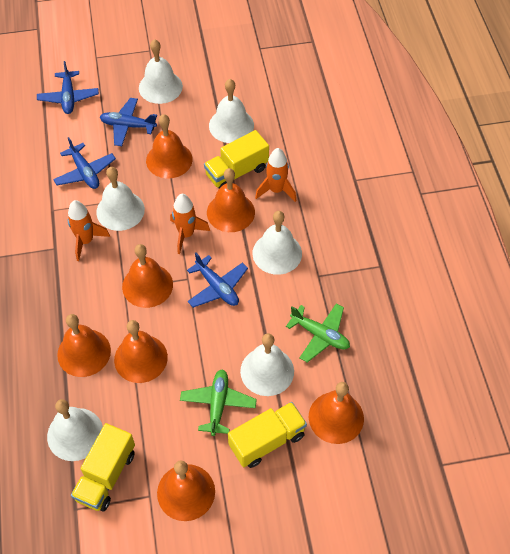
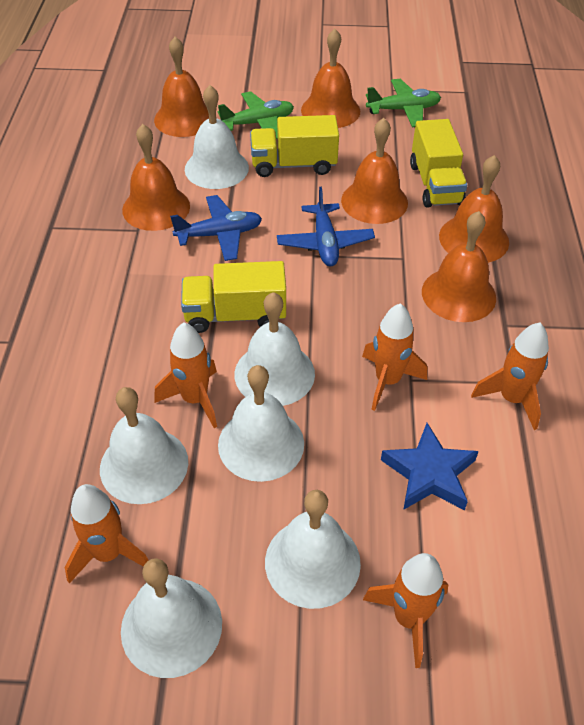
blue plane: [37,61,99,114] [53,137,116,189] [100,98,157,146] [187,253,248,308] = 4 -> [170,195,262,261] [277,187,375,266] = 2
blue star: none = 0 -> [381,423,479,510] = 1
orange bell: [57,314,111,377] [114,320,168,383] [122,244,173,308] [146,114,192,178] [157,460,215,521] [207,168,255,232] [309,382,364,444] = 7 -> [122,124,190,231] [154,37,209,137] [301,29,360,128] [341,118,408,224] [422,211,496,322] [439,155,509,263] = 6
orange rocket: [68,200,110,261] [170,194,210,254] [255,148,296,202] = 3 -> [65,484,149,584] [155,322,217,428] [362,303,427,411] [363,553,448,668] [471,322,549,430] = 5

